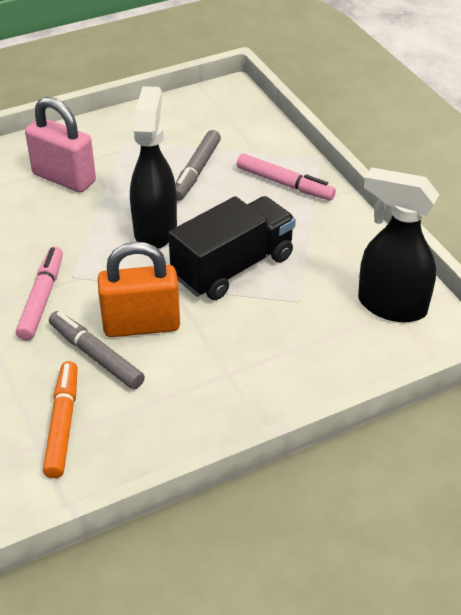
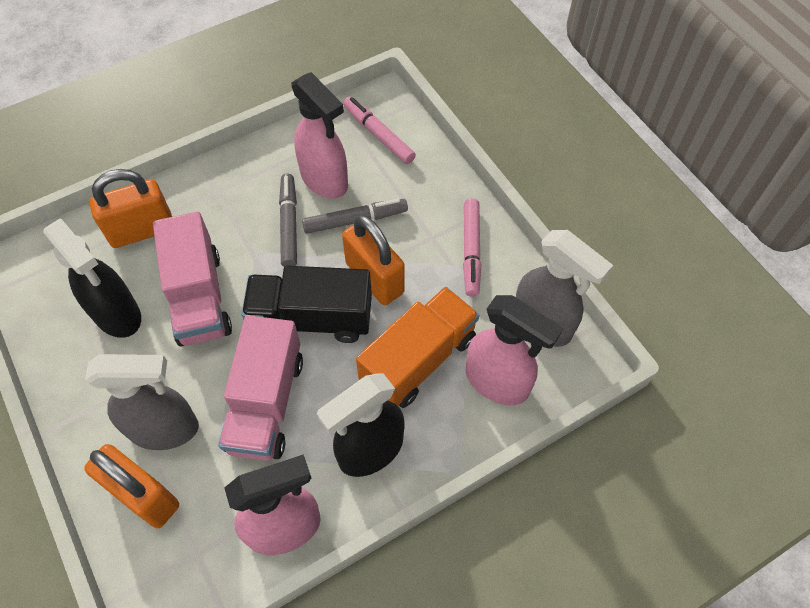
grey spray bottle: none = 0 -> [85,354,199,450] [516,230,613,347] = 2
orange marker: [43,361,78,478] = 1 -> none = 0
orange padlock: [98,242,180,337] = 1 -> [84,444,179,528] [89,169,172,248] [342,215,405,305] = 3
orange truck: none = 0 -> [356,287,479,408] = 1
pink padlock: [25,97,96,193] = 1 -> none = 0
pink spray bottle: none = 0 -> [224,455,321,555] [291,72,348,199] [466,295,563,405] = 3
pink truck: none = 0 -> [153,212,232,346] [219,315,303,461] = 2

